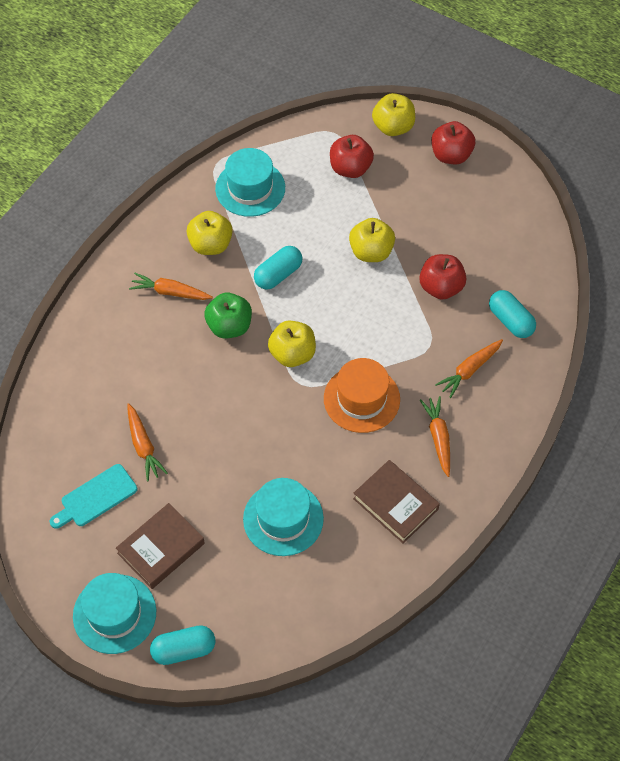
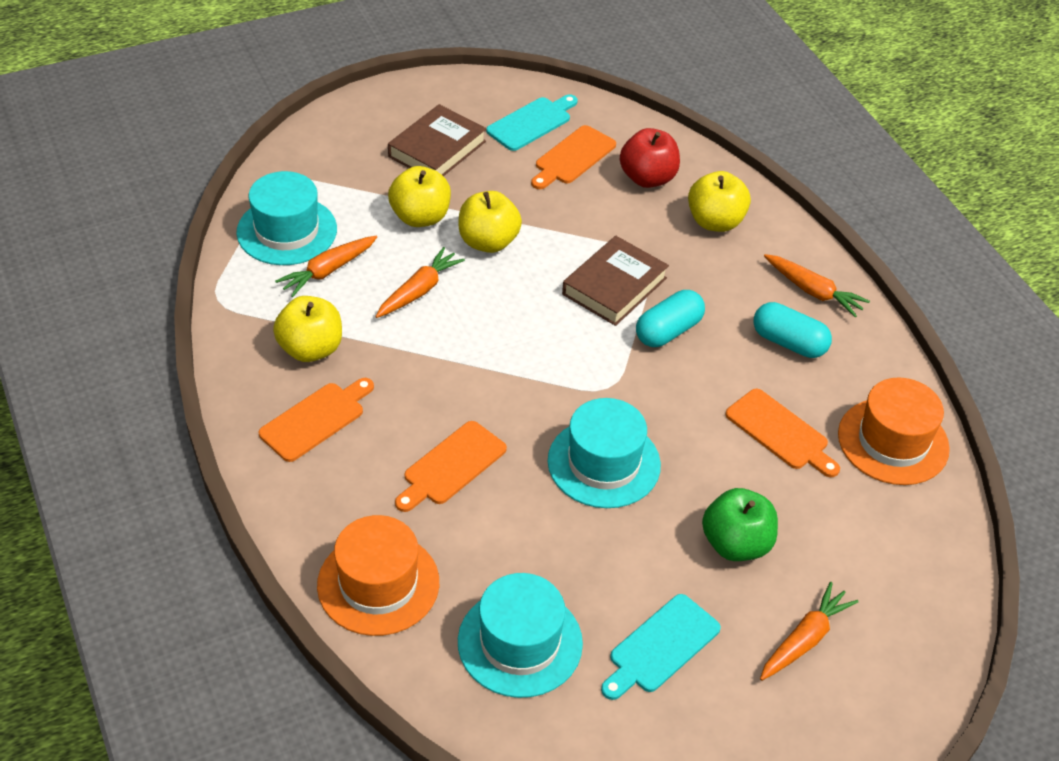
orange cutting board: none = 0 -> [258,378,374,462] [395,421,507,512] [531,125,616,189] [725,389,840,477] = 4
orange hat: [324,358,400,433] = 1 -> [317,515,439,636] [838,377,950,485] = 2
red apple: [330,135,374,178] [419,254,466,300] [431,121,475,164] = 3 -> [620,128,680,188] = 1
turquoise capsule: [150,625,215,665] [254,246,302,290] [489,290,536,338] = 3 -> [636,290,705,347] [754,302,832,358] = 2
turquoise cutting board: [50,464,137,529] = 1 -> [486,94,578,151] [601,594,721,700] = 2

